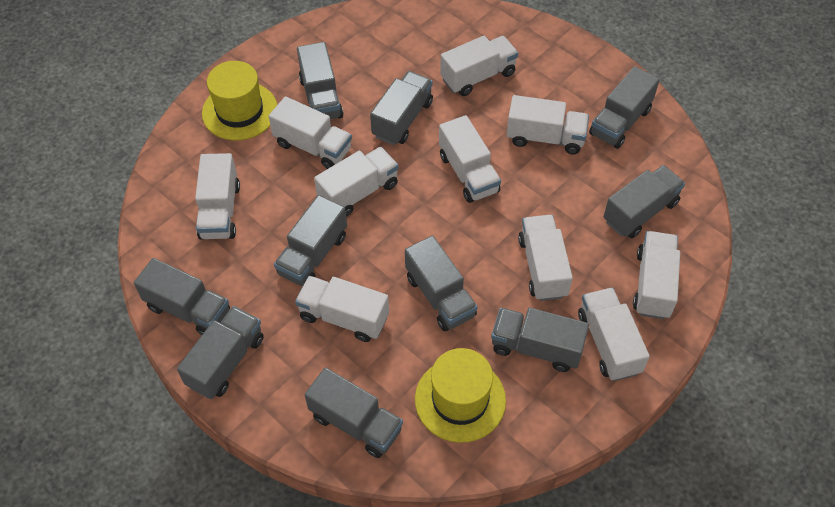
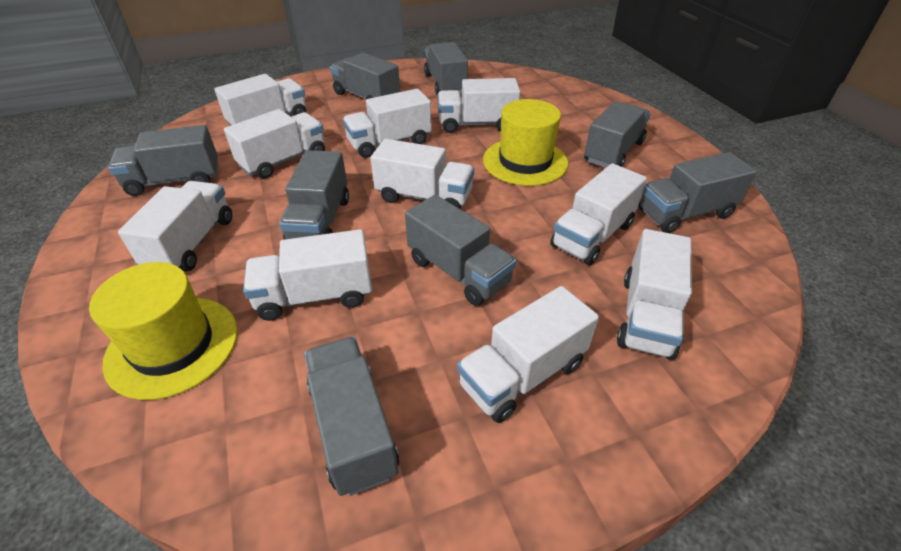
grey truck: [134,258,230,335] [177,306,264,399] [274,195,347,286] [297,42,344,119] [304,367,403,458] [370,71,433,145] [405,236,478,331] [491,308,589,372] [589,66,659,149] [603,165,685,238] = 10 -> [108,125,219,196] [279,150,349,240] [304,337,399,496] [330,53,400,99] [405,195,516,306] [424,42,468,96] [584,101,651,168] [639,152,757,233] = 8

